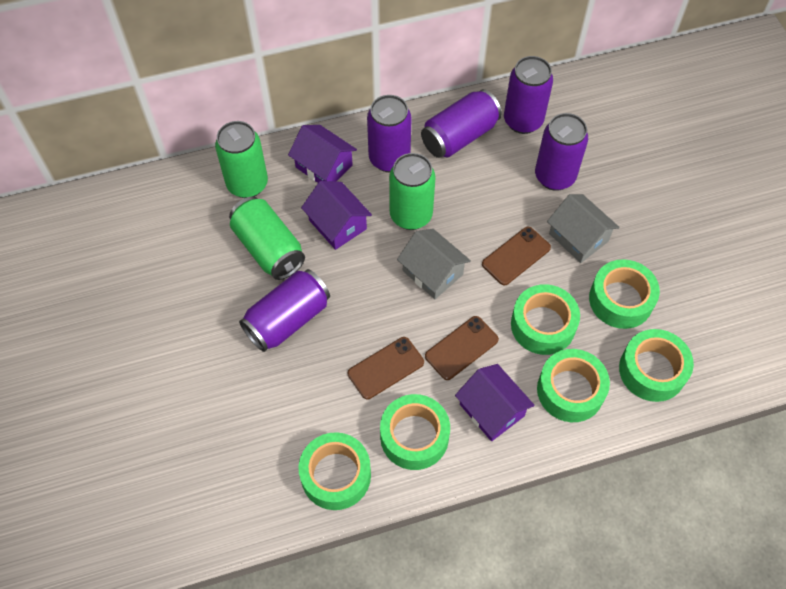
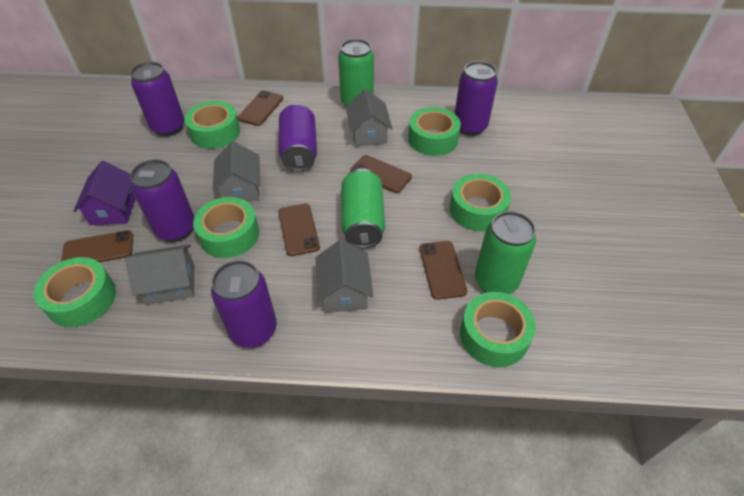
brown phone: [348,337,424,399] [425,316,499,380] [482,227,551,285] = 3 -> [61,230,133,262] [237,90,283,126] [278,203,320,256] [350,155,412,193] [419,241,467,300] = 5
grey house: [397,229,471,299] [547,194,620,263] = 2 -> [125,244,194,305] [213,141,260,202] [315,240,373,313] [346,89,392,147] = 4
purple house: [288,125,357,183] [301,181,372,250] [455,364,535,441] = 3 -> [73,161,136,225] = 1

